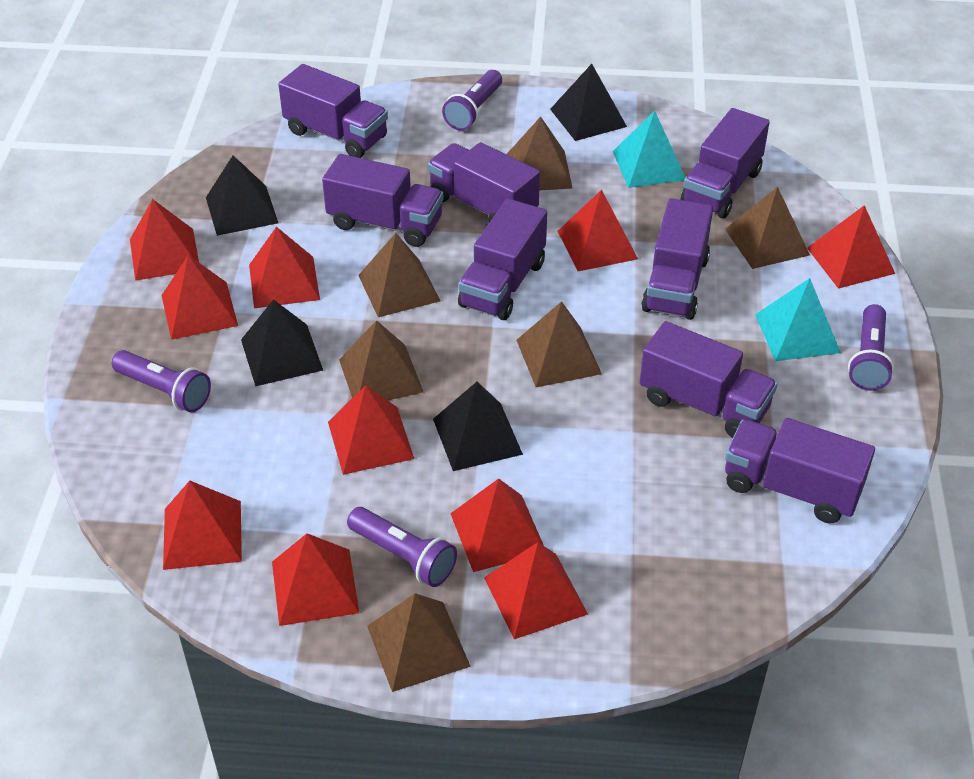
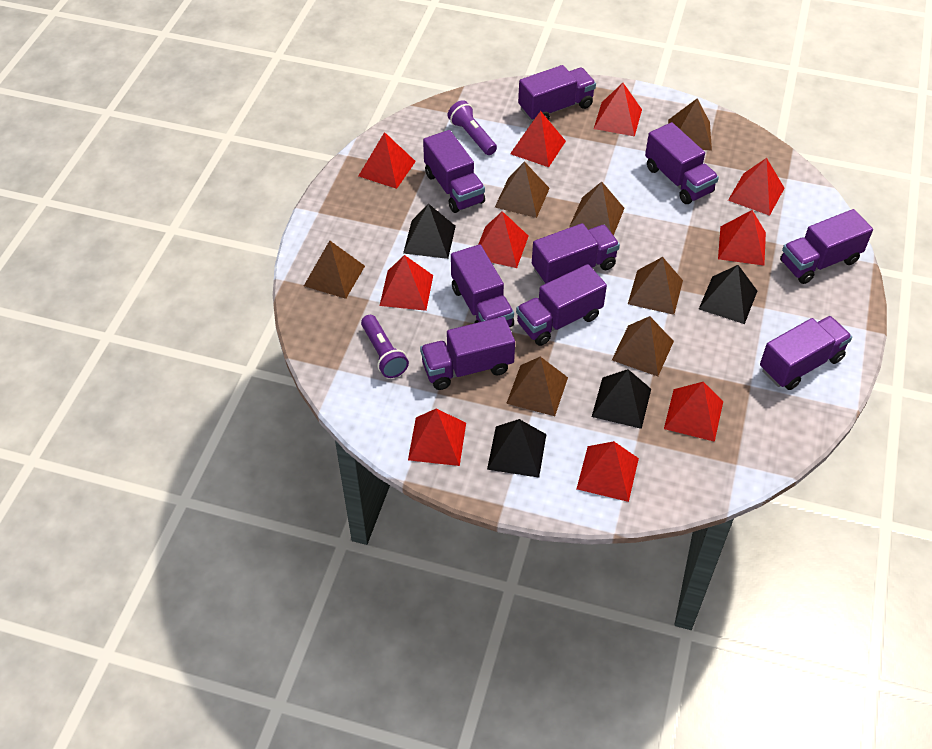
brown pyramid: [339,320,423,400] [358,233,441,317] [367,593,471,692] [506,117,573,191] [516,301,602,387] [725,187,810,269] = 6 -> [304,240,365,299] [495,162,550,218] [506,357,568,416] [569,182,625,236] [612,316,674,376] [628,257,683,315] [668,98,712,150] = 7
purple flashlight: [112,350,211,412] [347,507,457,587] [442,70,502,131] [848,304,894,391] = 4 -> [361,315,409,378] [447,100,497,155] = 2
purple truck: [278,64,388,158] [322,154,443,247] [428,142,540,223] [458,199,547,320] [639,321,777,438] [641,198,713,320] [681,108,770,218] [725,418,875,524] = 8 -> [420,316,515,390] [423,130,485,213] [451,244,514,327] [516,264,607,346] [518,65,596,121] [532,223,620,284] [645,122,719,204] [760,316,852,390] [780,209,873,284] = 9
turquoise pyramid: [612,111,685,188] [755,278,841,361] = 2 -> none = 0

